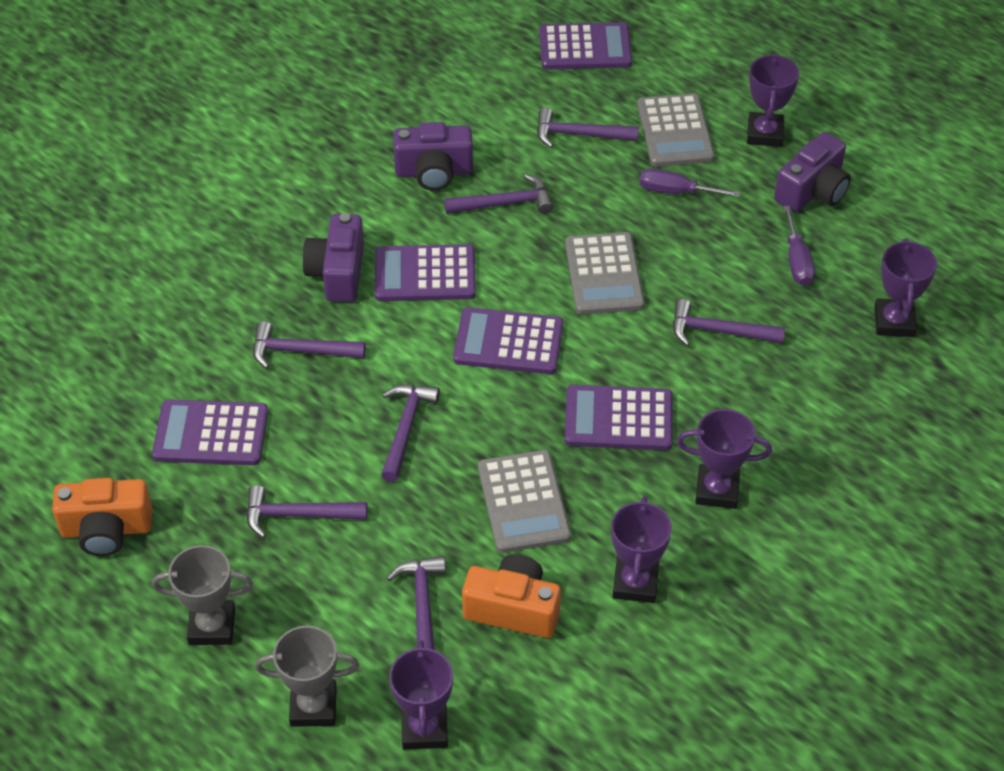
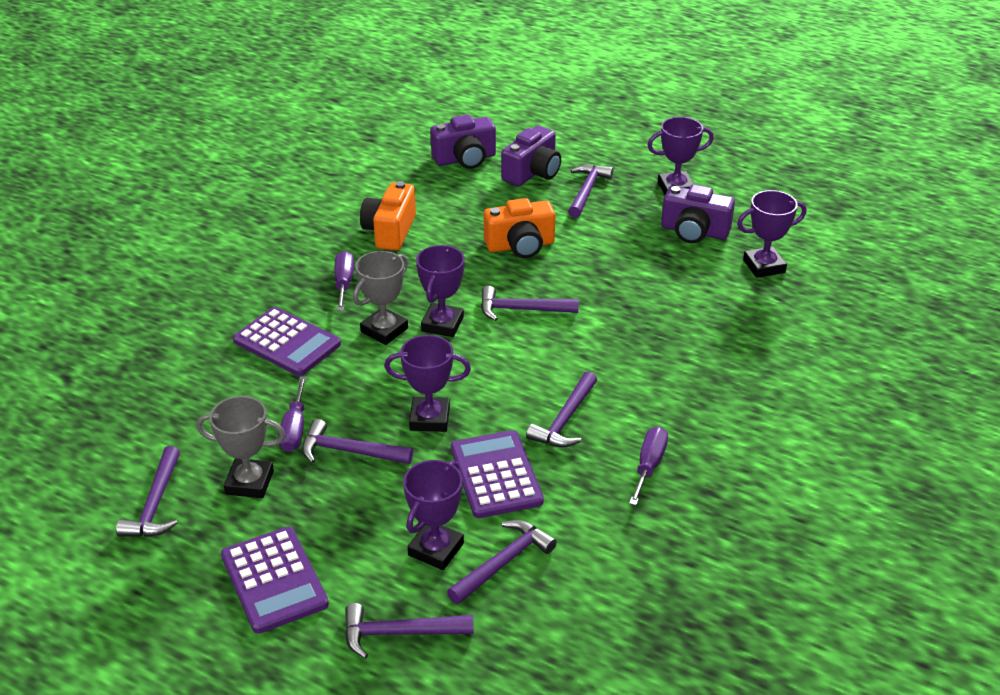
grey calculator: [478,450,571,553] [565,232,645,315] [637,93,715,167] = 3 -> none = 0
purple calculator: [152,399,268,465] [375,244,476,301] [453,307,563,374] [539,22,632,70] [565,385,673,450] = 5 -> [221,527,329,634] [233,307,341,376] [451,430,544,518] = 3
purple screwdriver: [640,168,740,197] [783,206,815,286] = 2 -> [278,376,307,452] [335,251,354,311] [629,426,668,506] = 3

